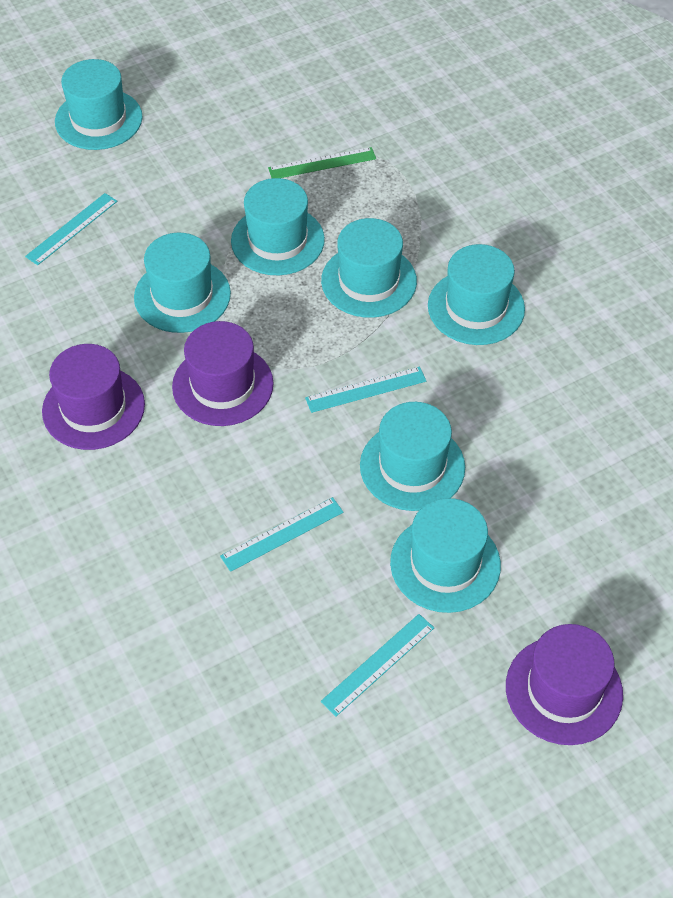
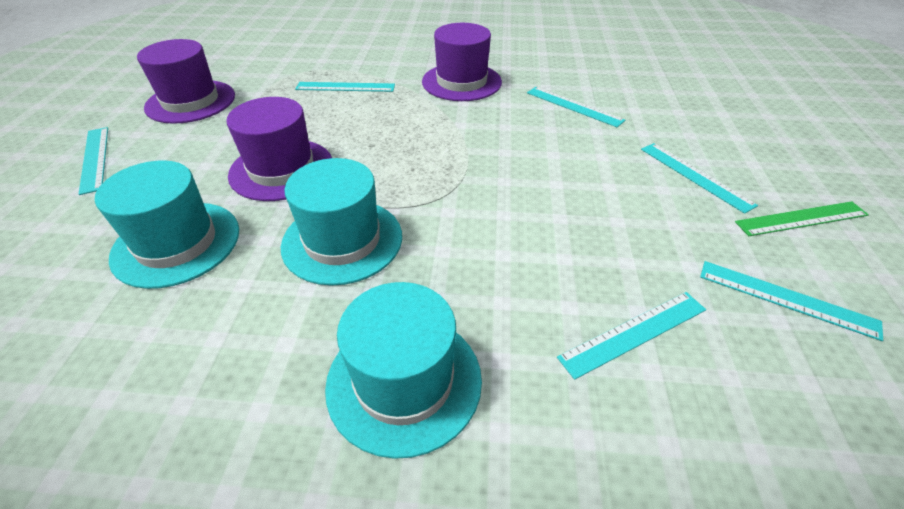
turquoise hat: [55,59,143,150] [134,233,231,333] [231,178,325,275] [321,218,417,318] [360,402,465,511] [390,498,501,613] [428,244,525,345] = 7 -> [95,160,239,289] [281,158,402,286] [325,282,482,459] = 3
turquoise ruler: [25,193,117,265] [220,497,343,572] [305,367,426,413] [321,614,434,716] = 4 -> [79,127,108,195] [295,82,395,92] [527,87,625,127] [557,292,706,380] [641,143,758,214] [700,261,883,341] = 6

